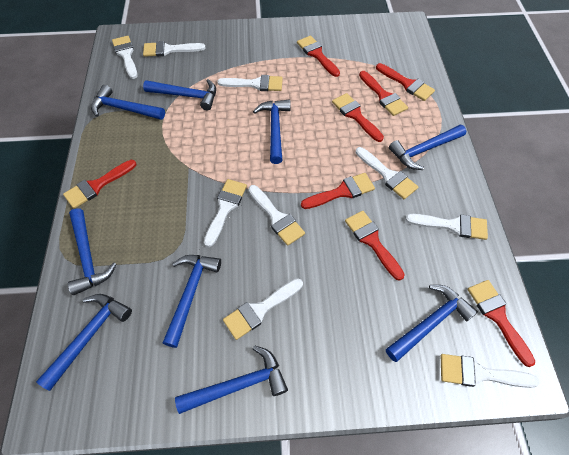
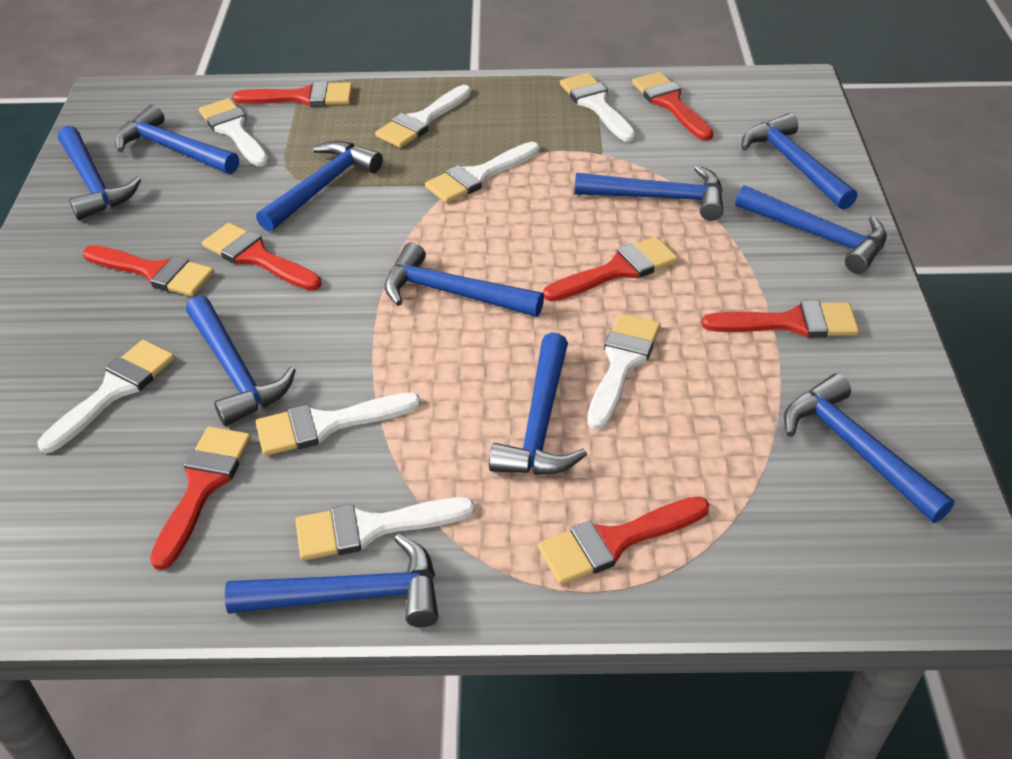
blue hammer: [36,294,132,391] [68,208,117,295] [91,85,165,120] [143,79,216,111] [163,255,221,348] [175,346,288,414] [253,99,291,164] [386,285,478,362] [389,125,466,170] = 9 -> [58,125,141,220] [115,105,239,174] [186,296,296,426] [225,534,438,627] [256,141,383,232] [384,242,544,317] [489,333,587,475] [575,165,723,221] [735,185,887,274] [741,113,857,210] [784,374,955,523] = 11
white brush: [112,36,138,79] [143,41,206,57] [204,179,247,247] [217,75,283,91] [223,278,303,340] [248,185,305,246] [355,147,418,199] [405,214,488,240] [441,354,540,388] = 9 -> [38,340,175,453] [199,98,269,167] [256,392,421,456] [295,497,475,560] [375,85,471,148] [425,142,539,203] [560,73,636,142] [587,313,661,430] = 8

